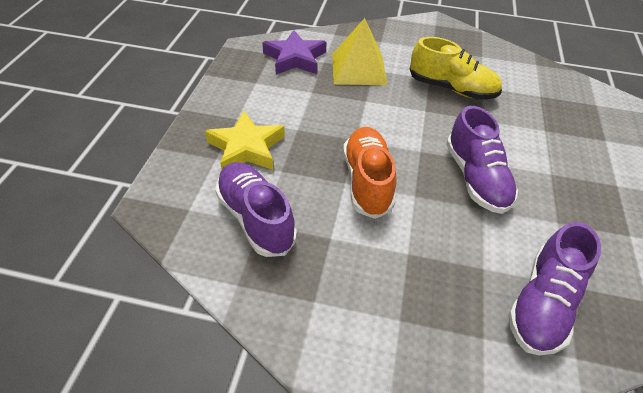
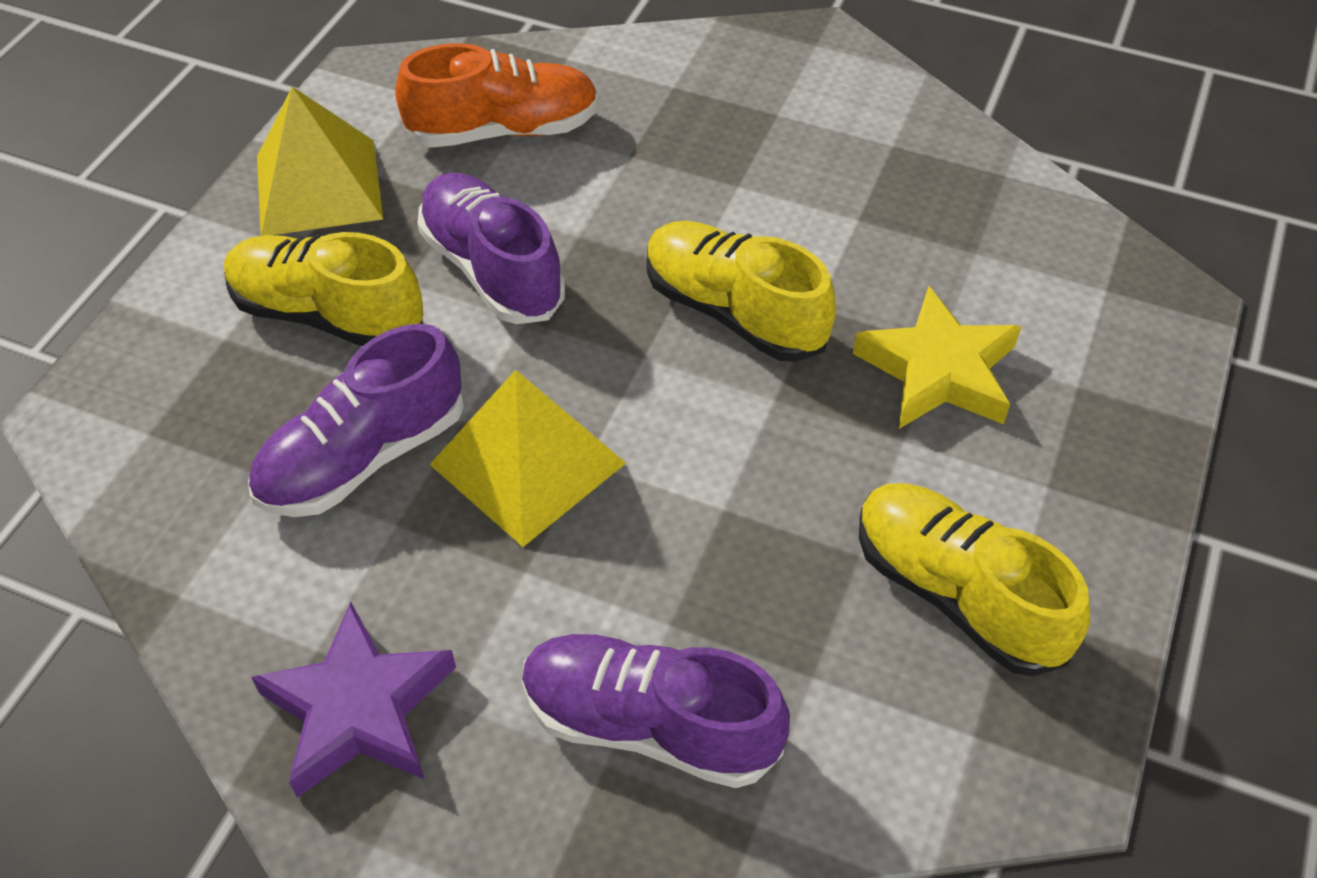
yellow pyramid: [332,18,387,85] = 1 -> [257,87,383,236] [429,370,626,547] = 2
yellow shoe: [410,37,502,100] = 1 -> [224,232,424,346] [647,221,836,362] [859,483,1090,676] = 3

